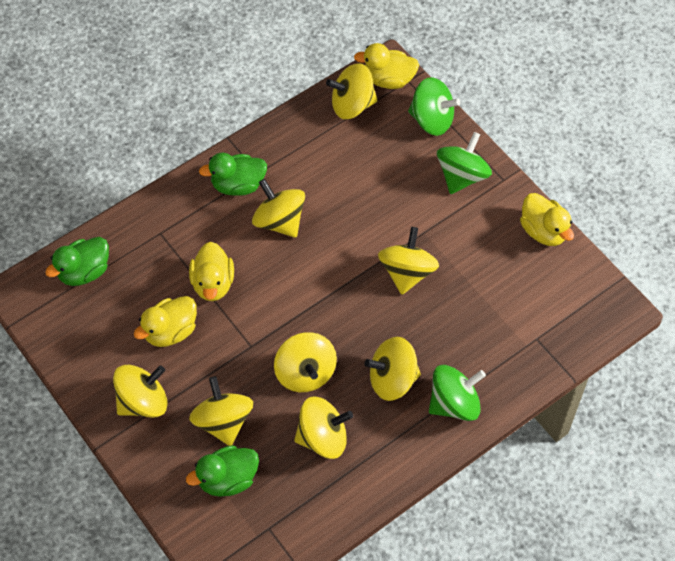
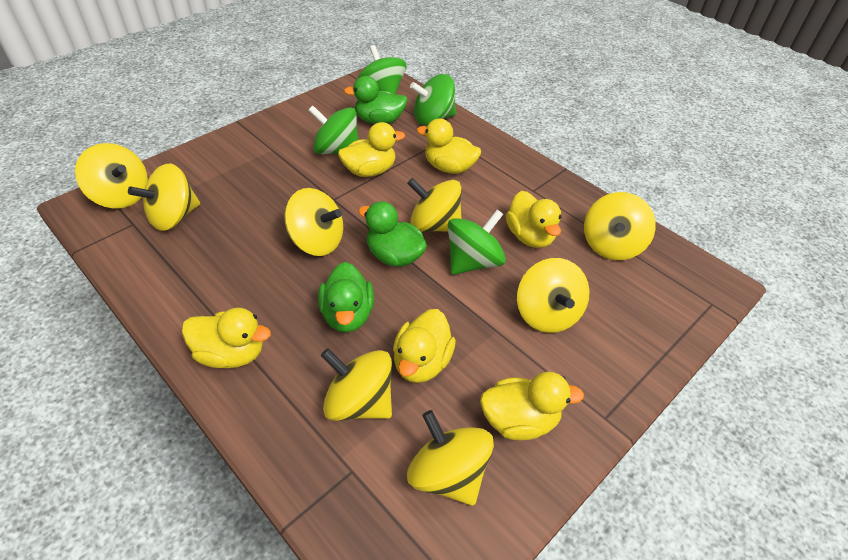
green spinning top: [408,77,461,136] [429,365,486,421] [437,132,492,194] = 3 -> [308,105,358,154] [358,45,406,94] [410,74,456,125] [448,210,506,275] = 4
yellow duck: [134,296,197,347] [189,242,234,301] [354,43,419,89] [520,193,574,246] = 4 -> [182,308,271,368] [338,122,405,177] [393,309,456,383] [417,118,481,174] [480,372,584,440] [506,191,562,248] = 6

